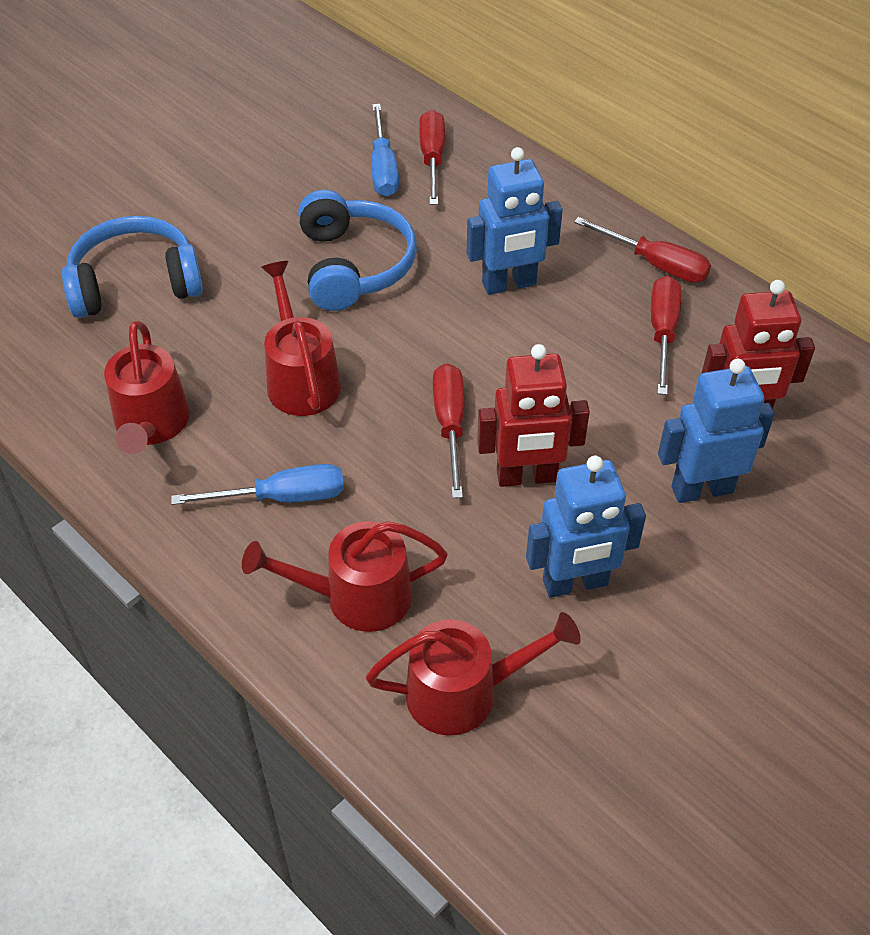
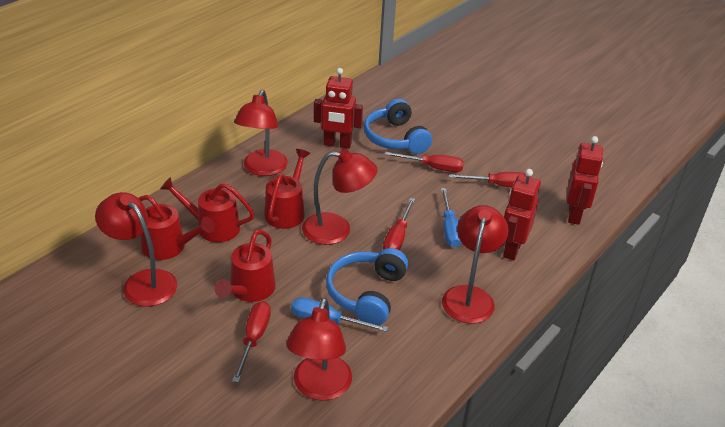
blue robot: [467,147,563,295] [526,456,646,598] [658,359,775,503] = 3 -> none = 0
red lamp: none = 0 -> [95,192,177,307] [234,90,288,176] [286,298,352,401] [302,149,377,245] [442,205,509,324] = 5
red robot: [477,344,590,487] [701,280,815,409] = 2 -> [314,68,363,149] [503,169,541,260] [567,136,603,225] = 3

